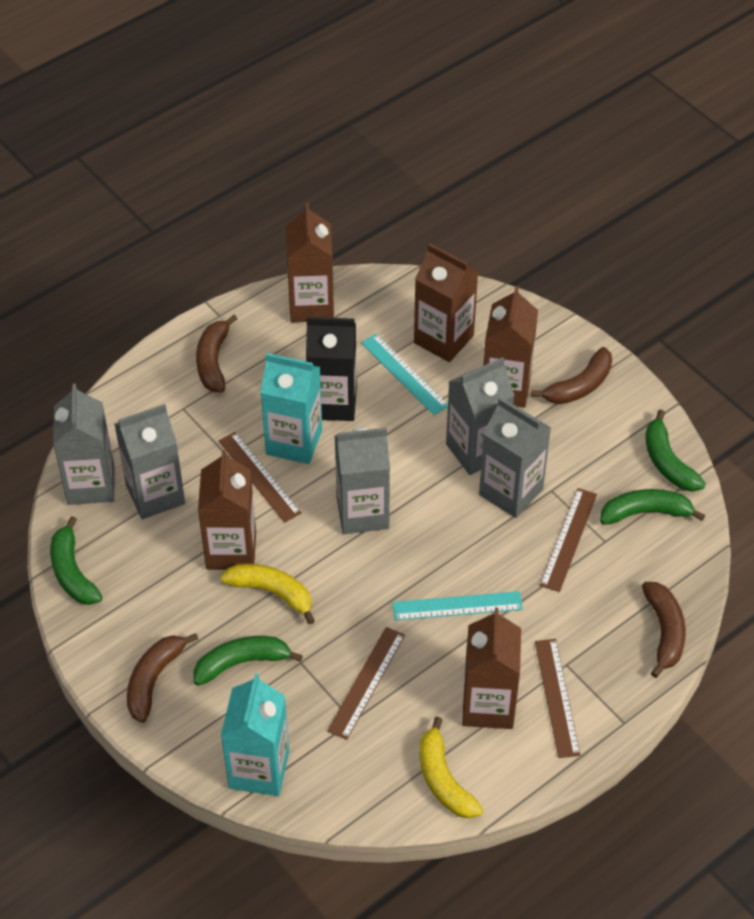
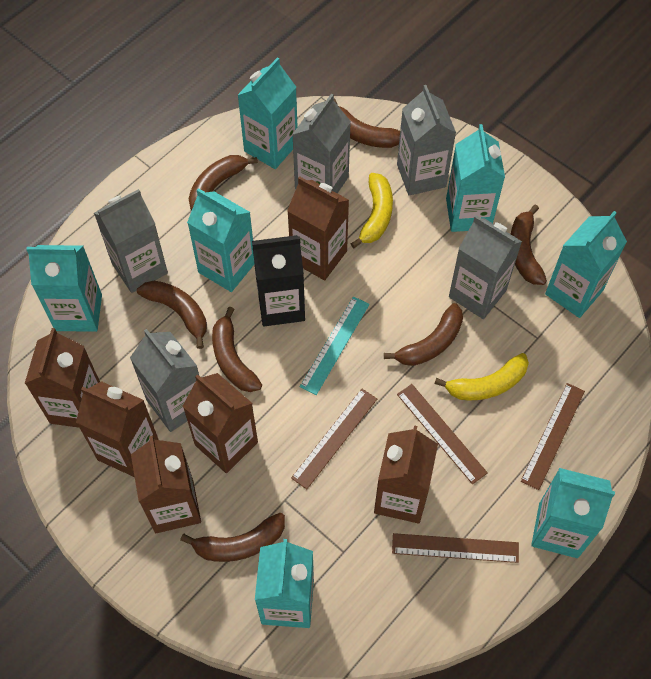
brown banana: [127,633,198,723] [196,315,237,392] [531,347,612,404] [642,582,686,678] = 4 -> [137,281,207,349] [180,513,285,562] [188,155,258,211] [212,306,262,392] [334,99,400,148] [384,303,463,366] [511,204,547,285] = 7
brown carton: [198,450,256,570] [286,203,334,323] [414,243,479,362] [462,608,521,729] [483,286,538,408] = 5 -> [25,328,100,428] [76,381,159,477] [131,436,201,533] [183,373,258,473] [287,177,349,280] [374,425,438,523] = 6
green banana: [50,516,102,605] [194,636,303,686] [600,489,705,525] [645,410,706,492] = 4 -> none = 0
turquoise carton: [221,673,289,796] [260,353,322,464] = 2 -> [26,245,102,332] [187,188,255,292] [238,57,298,169] [255,539,314,628] [446,124,505,232] [531,468,615,558] [545,211,627,318] = 7
turquoise ruler: [361,334,448,415] [392,591,523,621] = 2 -> [300,296,370,395] = 1

